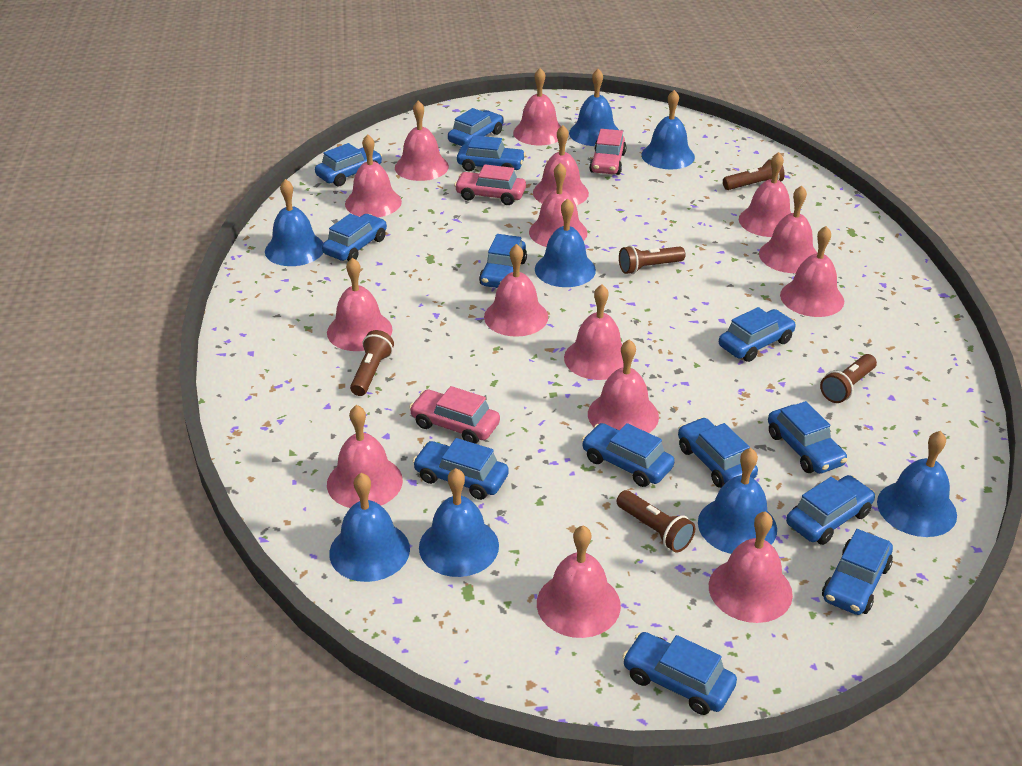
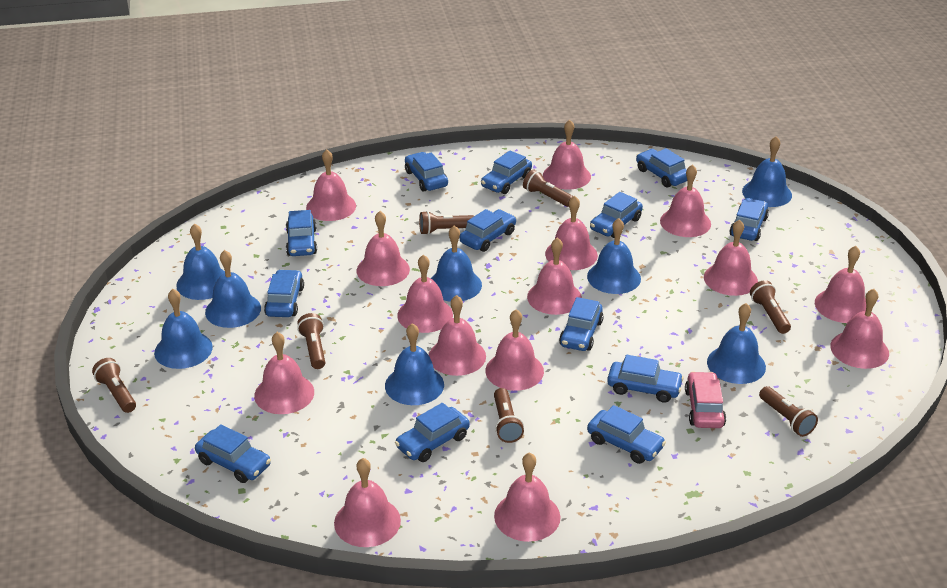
brown flashlight: [350,330,394,396] [617,490,695,553] [619,245,685,274] [723,158,785,190] [820,354,877,403] = 5 -> [92,358,136,413] [297,313,325,369] [419,211,474,235] [494,388,524,443] [523,169,573,207] [750,280,791,334] [759,386,818,437] = 7
pink car: [409,386,500,444] [454,164,526,205] [589,129,627,175] = 3 -> [685,371,726,428] = 1

